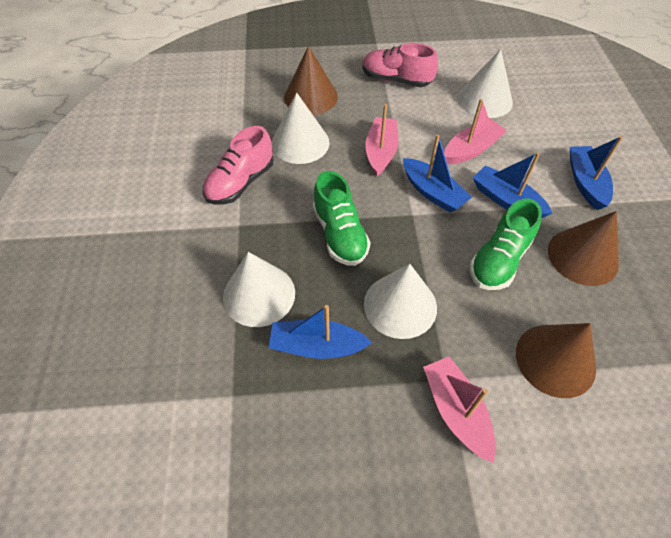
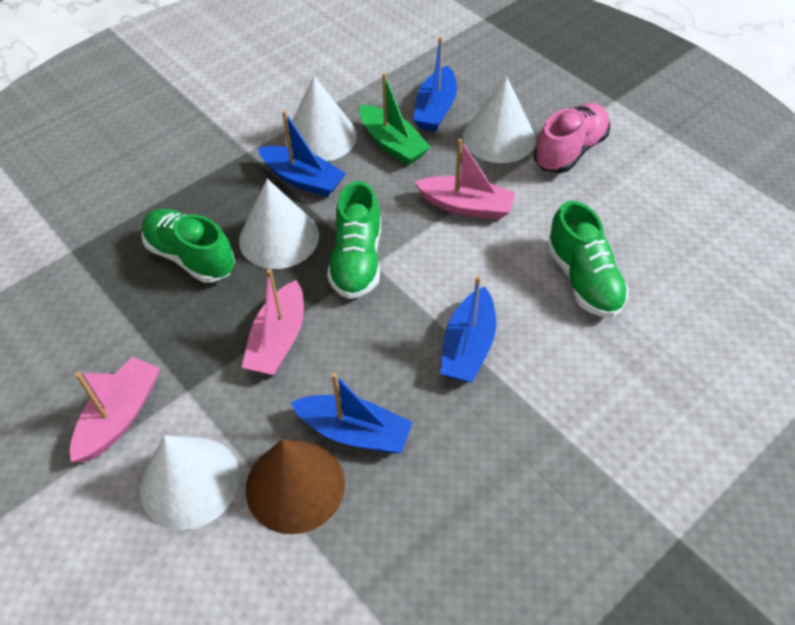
brown cone: [284,46,338,115] [516,323,596,398] [548,211,619,286] = 3 -> [246,439,345,534] = 1
green boat: none = 0 -> [359,73,431,165] = 1
green shoe: [313,171,371,266] [470,198,542,290] = 2 -> [141,209,235,283] [327,181,381,299] [547,201,629,317] = 3
pink shoe: [203,126,273,204] [363,43,438,87] = 2 -> [534,103,610,173] = 1

